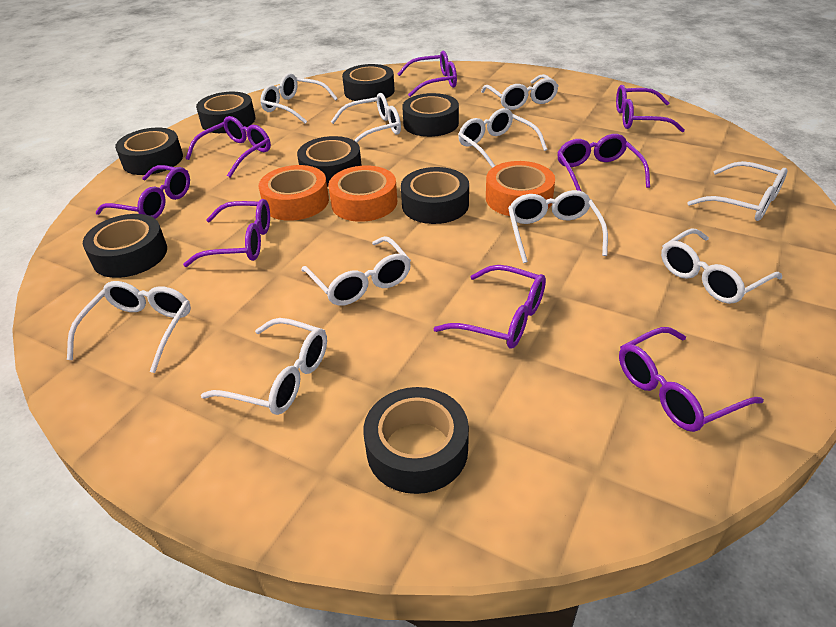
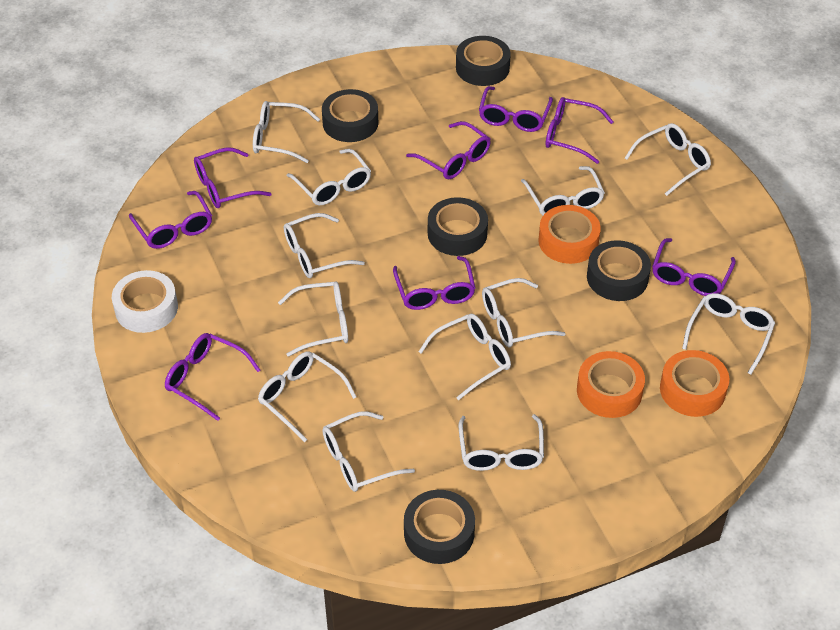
black tape: [83,214,167,278] [115,128,183,175] [196,92,255,133] [297,136,362,187] [342,64,395,102] [363,387,469,494] [401,167,469,224] [402,93,459,137] = 8 -> [322,89,378,142] [404,490,475,564] [428,197,488,256] [456,36,511,86] [587,240,651,301] = 5
white glasses: [67,281,191,373] [201,318,327,415] [261,73,338,124] [301,236,411,306] [331,93,401,142] [458,108,547,168] [481,74,559,110] [508,190,608,263] [661,228,782,304] [687,161,787,221] = 10 -> [253,101,320,163] [258,351,356,442] [278,281,348,356] [284,213,365,278] [287,149,371,205] [323,411,415,492] [418,314,511,400] [459,414,544,471] [482,278,566,347] [521,166,605,215] [625,123,711,196] [682,293,775,375] = 12
white tape: none = 0 -> [112,270,178,333] = 1

